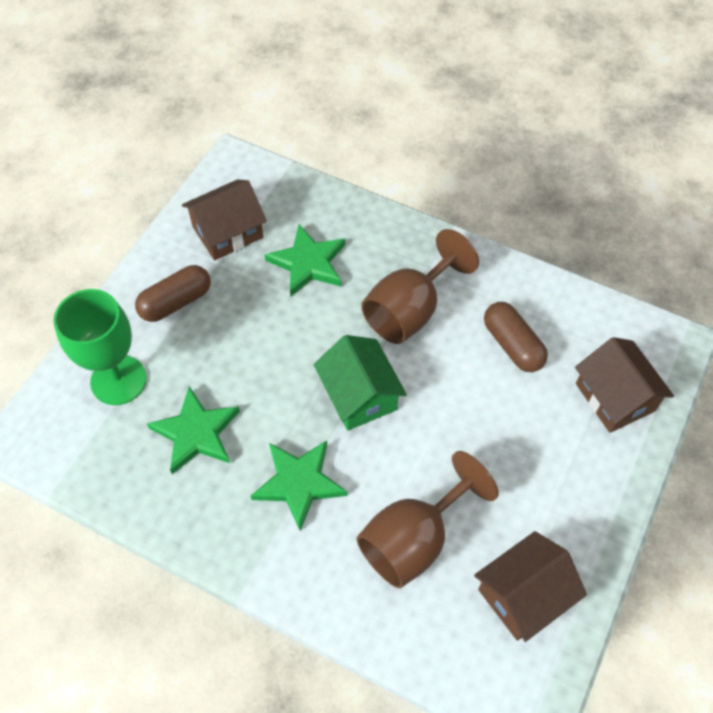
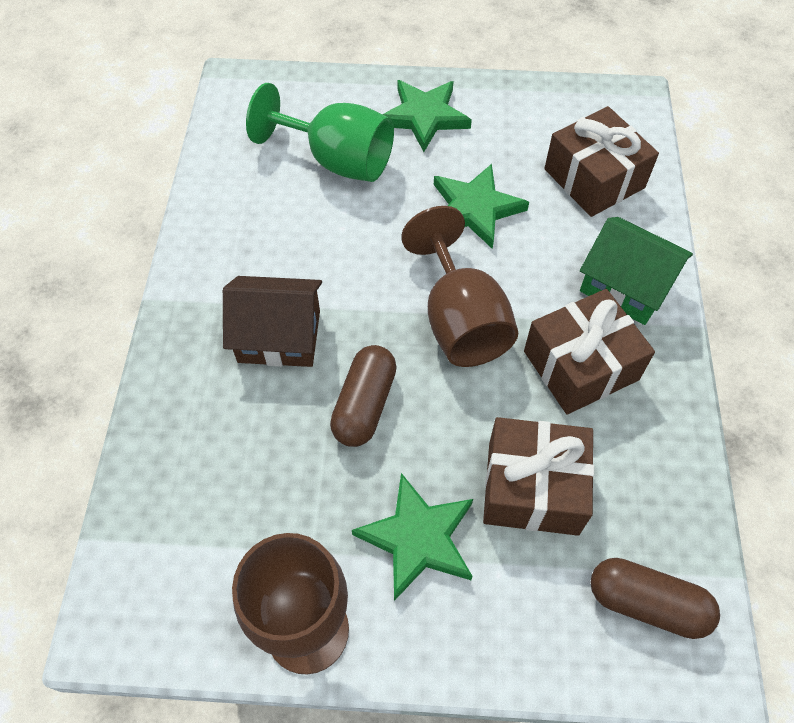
brown gift: none = 0 -> [483,417,594,536] [524,289,655,415] [544,106,659,217] = 3
brown house: [182,179,267,260] [474,531,587,642] [575,337,674,433] = 3 -> [223,276,322,367] = 1

